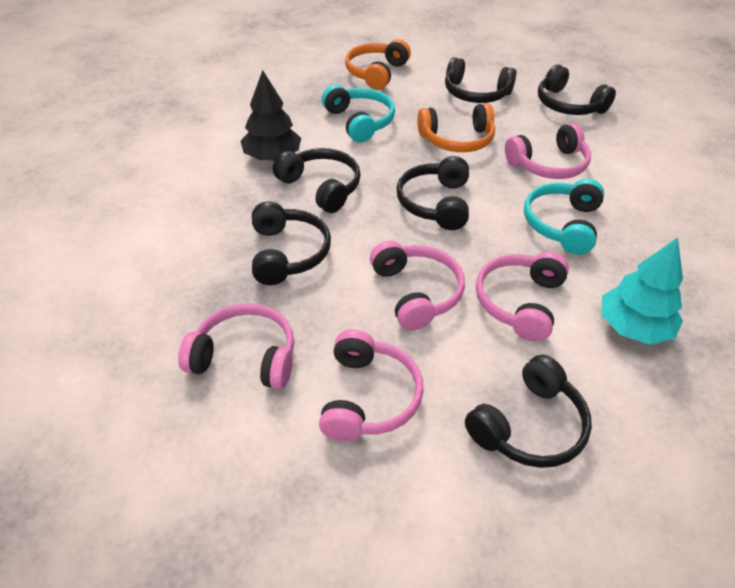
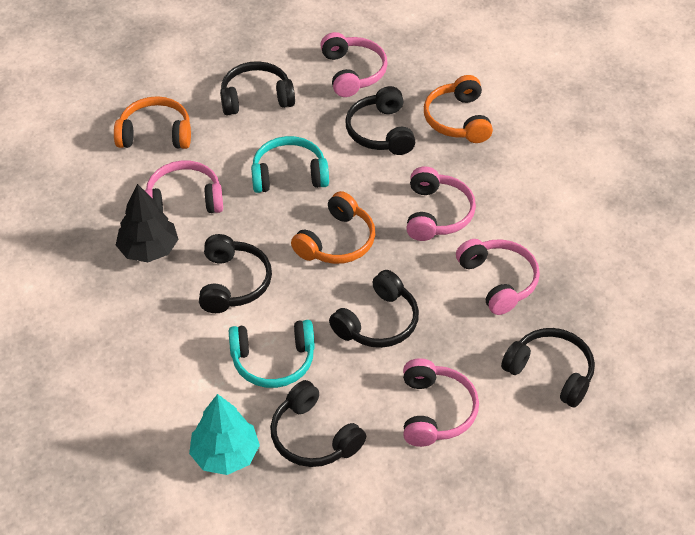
orange headphones: [345,39,411,90] [417,103,495,152] = 2 -> [114,96,191,149] [291,191,375,264] [424,75,493,143] = 3

